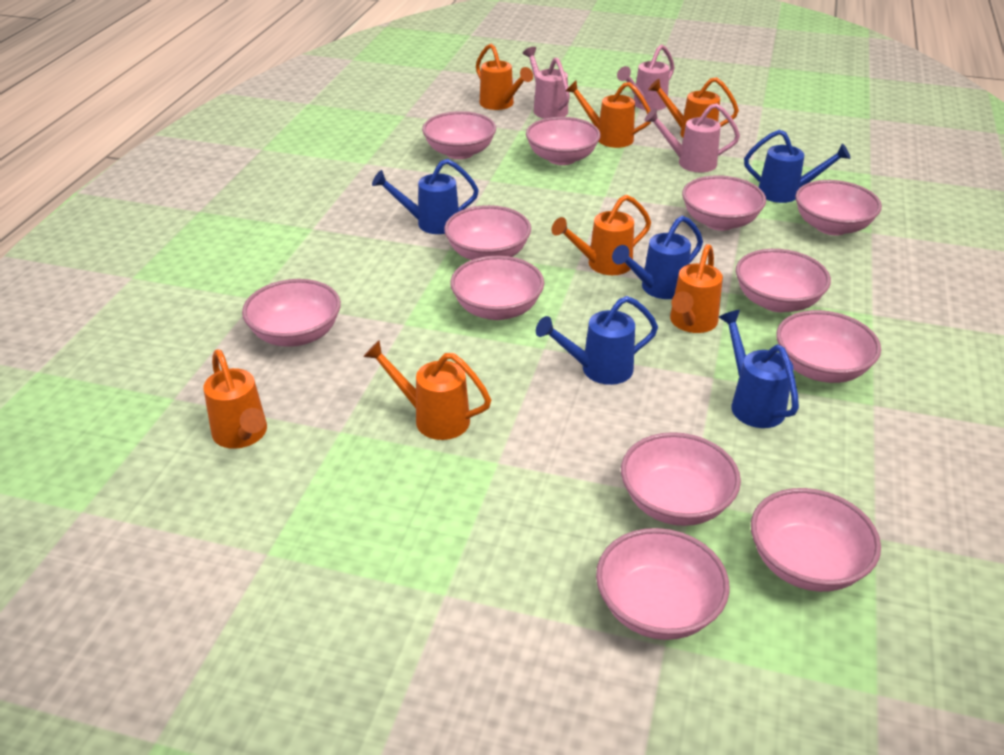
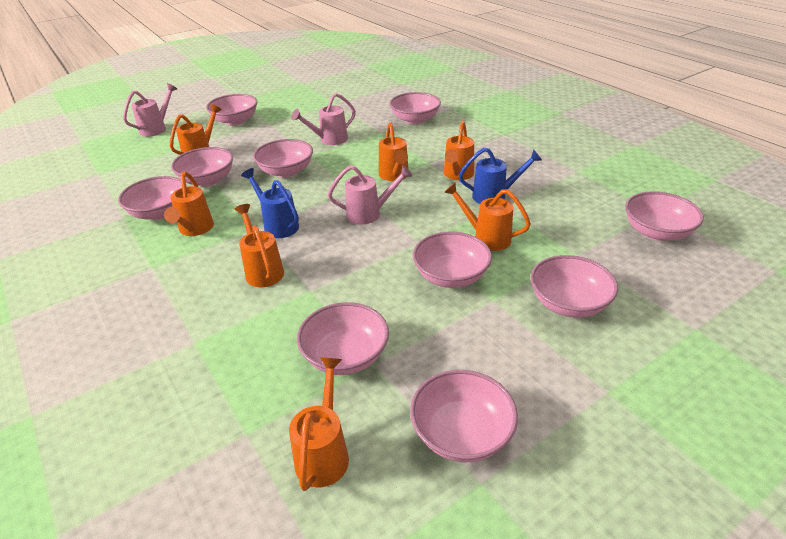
blue watering can: [372,159,479,234] [536,296,658,385] [612,216,703,299] [719,310,799,428] [744,130,850,203] = 5 -> [241,168,299,238] [459,148,542,204] = 2
pink bowl: [242,279,341,347] [422,111,496,159] [444,205,531,260] [450,256,544,320] [526,117,601,165] [596,528,730,640] [621,432,741,526] [682,176,766,231] [736,249,831,312] [751,488,881,592] [776,310,881,383] [795,180,882,236] = 12 -> [118,176,187,220] [171,147,233,187] [206,94,257,126] [253,139,313,178] [297,302,389,375] [389,92,441,125] [410,370,518,462] [413,231,492,288] [530,255,618,318] [625,191,704,241] = 10

